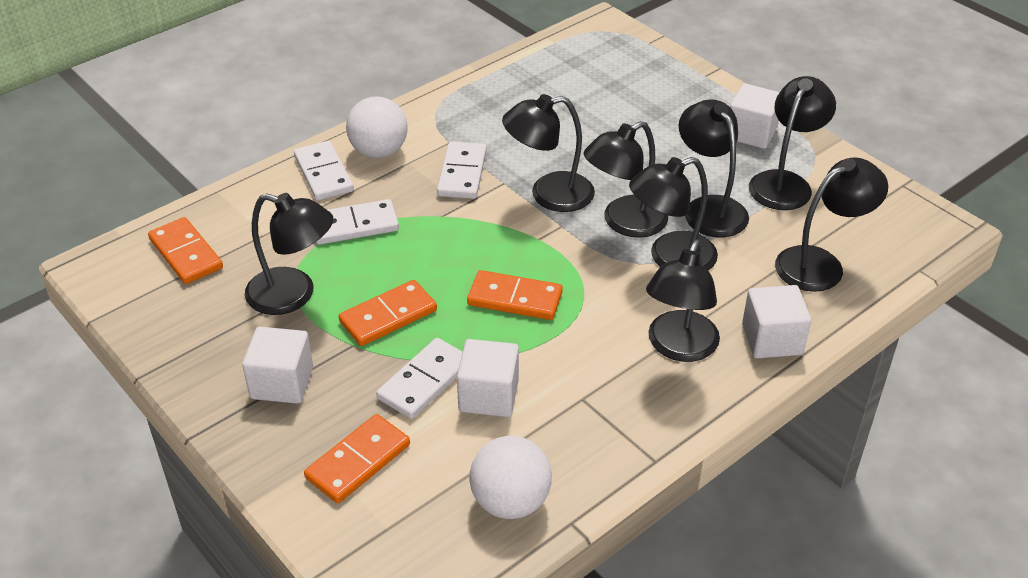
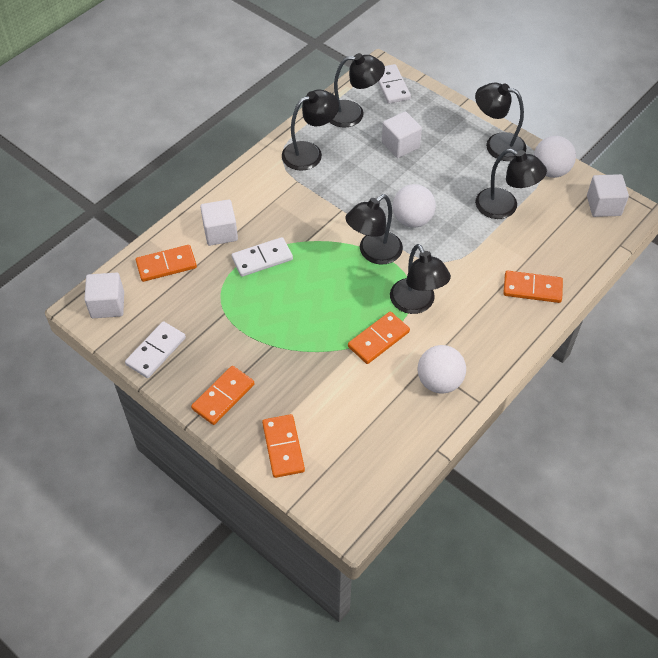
black lamp: [245,193,334,315] [502,94,595,212] [584,121,668,238] [629,157,718,270] [646,240,720,362] [679,99,749,237] [749,76,836,210] [775,158,888,292] = 8 -> [282,90,339,171] [330,53,385,128] [346,194,403,265] [390,244,451,314] [475,83,526,161] [475,149,547,219] = 6
orange domino: [148,217,223,284] [304,414,410,503] [338,280,437,346] [467,270,563,320] = 4 -> [136,245,197,282] [191,366,255,425] [262,414,305,478] [348,312,410,364] [503,271,563,303] = 5
white ball: [346,96,408,158] [469,436,552,519] = 2 -> [393,184,436,228] [418,345,466,394] [534,136,576,178] = 3
white domino: [294,141,354,201] [316,199,399,245] [376,338,463,419] [437,141,487,199] = 4 -> [125,321,186,378] [232,237,293,277] [378,64,411,104] = 3

